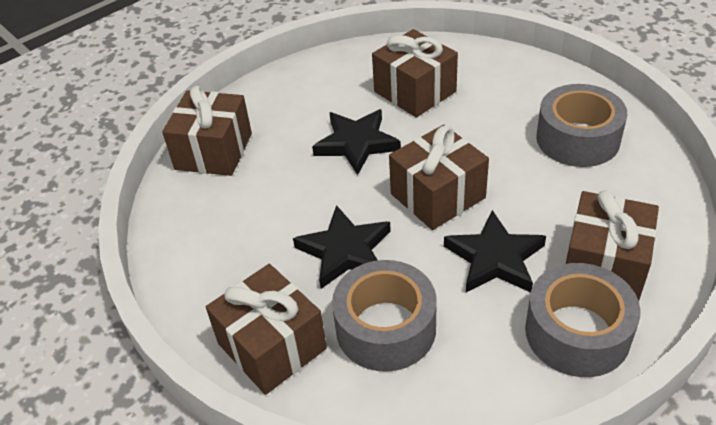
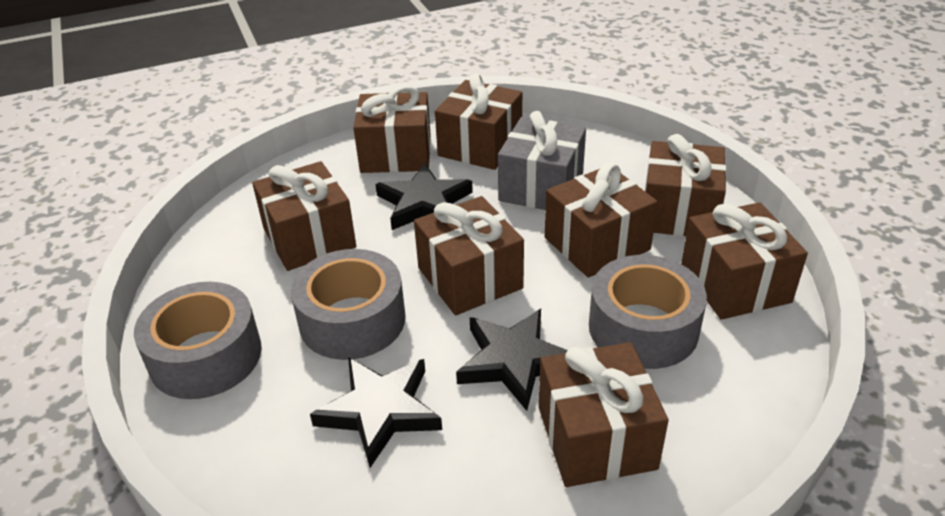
brown gift: [162,86,252,176] [206,264,327,395] [372,29,458,118] [389,125,489,230] [566,190,659,301] = 5 -> [252,161,356,271] [354,85,431,173] [414,196,524,315] [435,73,522,170] [539,342,669,487] [545,163,658,278] [645,134,726,236] [681,202,808,320] = 8
grey gift: none = 0 -> [498,111,586,210] = 1

